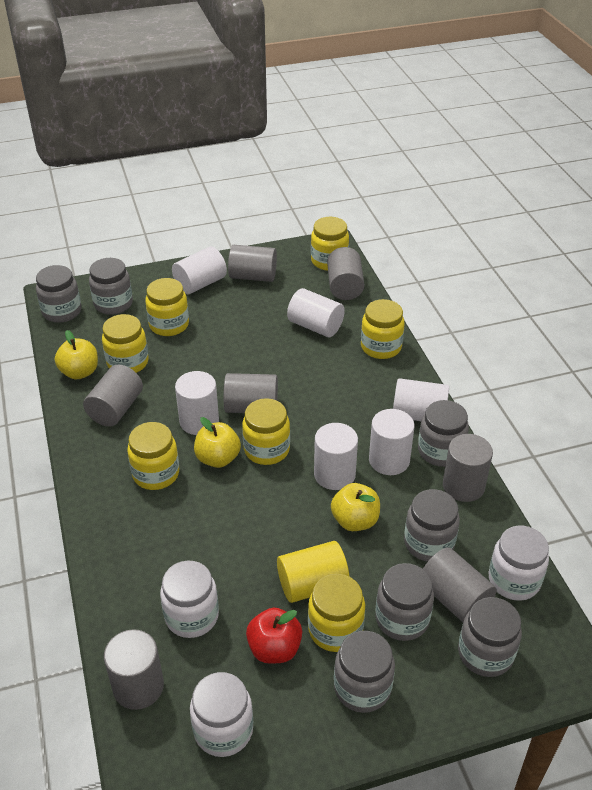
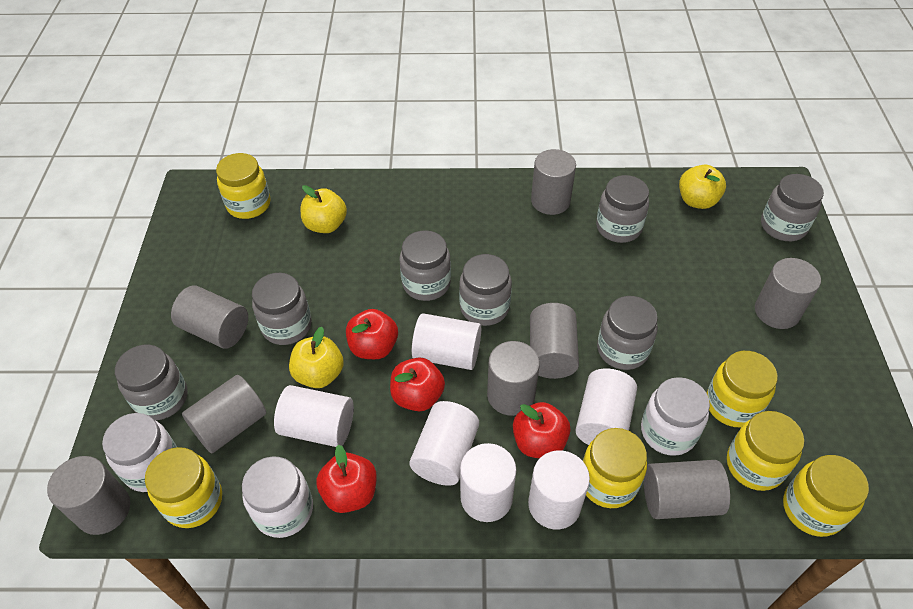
grey cylinder: [83,365,143,427] [104,629,164,710] [224,373,278,413] [228,245,277,282] [327,247,364,300] [423,547,497,622] [443,434,493,502] = 7 -> [47,456,130,535] [171,285,248,349] [182,375,266,453] [487,341,540,416] [530,303,579,379] [531,149,576,215] [644,460,730,519] [755,258,821,329] = 8
red apple: [246,608,302,664] = 1 -> [317,444,377,513] [346,309,398,359] [390,358,445,411] [513,402,571,458] = 4
yellow cylinder: [277,541,349,603] = 1 -> none = 0
yellow jar: [102,314,148,373] [127,422,179,490] [145,278,189,336] [242,398,290,465] [308,574,365,652] [311,217,349,271] [361,299,405,359] = 7 -> [145,447,222,528] [216,153,271,219] [583,428,647,508] [707,351,778,428] [727,411,804,491] [783,455,869,537] = 6

